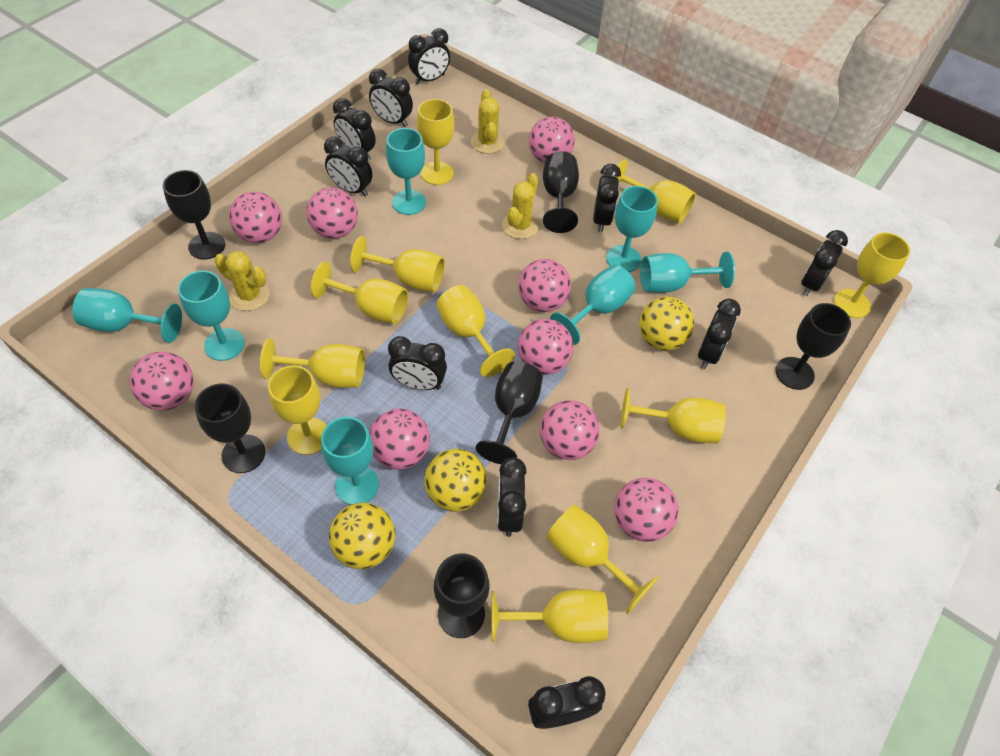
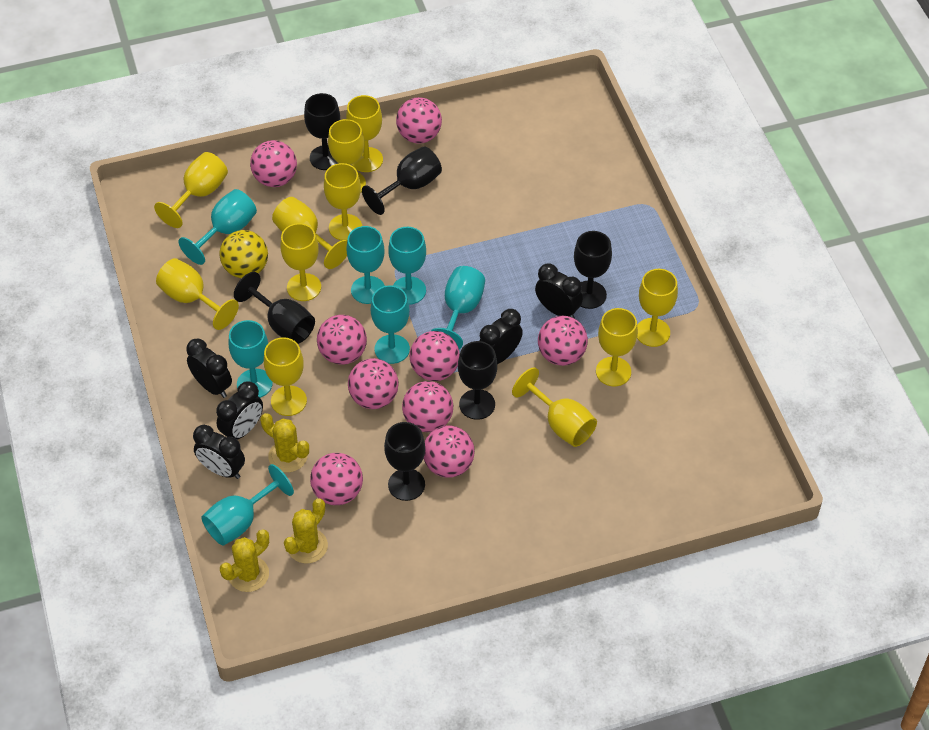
black clock: [324,137,372,197] [333,98,376,160] [369,69,413,127] [388,336,447,390] [408,28,450,85] [497,457,527,537] [528,676,606,729] [593,164,621,232] [698,299,741,369] [801,230,848,296] = 10 -> [186,339,232,398] [193,425,245,479] [216,381,263,439] [480,309,523,364] [535,263,583,318] = 5
yellow ball: [329,503,395,569] [425,449,487,512] [639,297,694,351] = 3 -> [219,230,268,278] = 1

